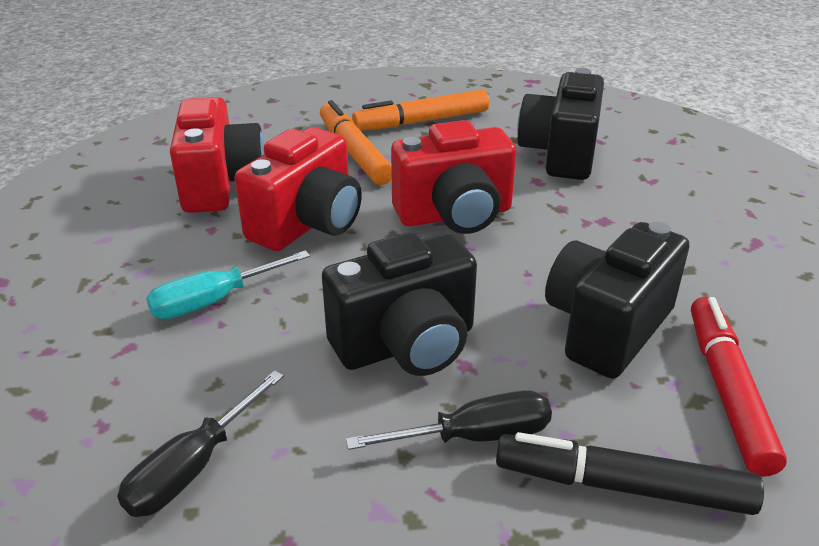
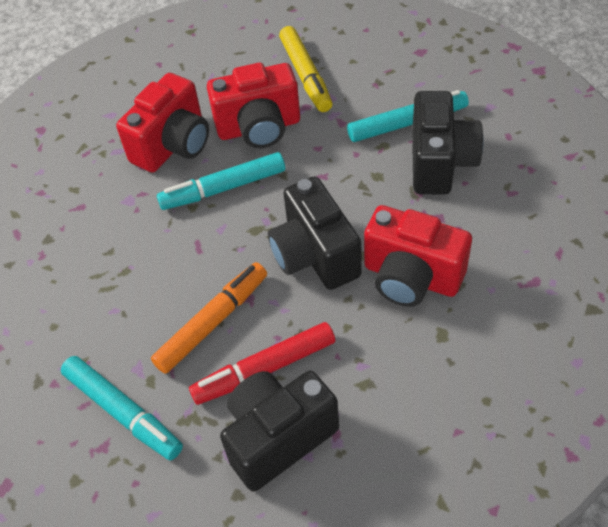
black marker: [496,432,764,515] = 1 -> none = 0
black screwdriver: [117,370,284,517] [346,390,552,450] = 2 -> none = 0
orange marker: [320,100,392,185] [352,90,489,131] = 2 -> [151,262,267,374] = 1
turquoise marker: none = 0 -> [61,356,183,460] [157,152,285,210] [347,90,469,142] = 3
turquoise screwdriver: [146,250,310,319] = 1 -> none = 0
yellow marker: none = 0 -> [279,26,332,112] = 1

